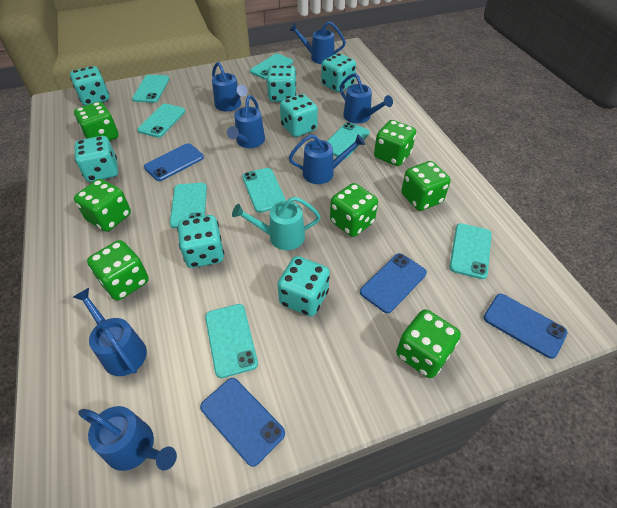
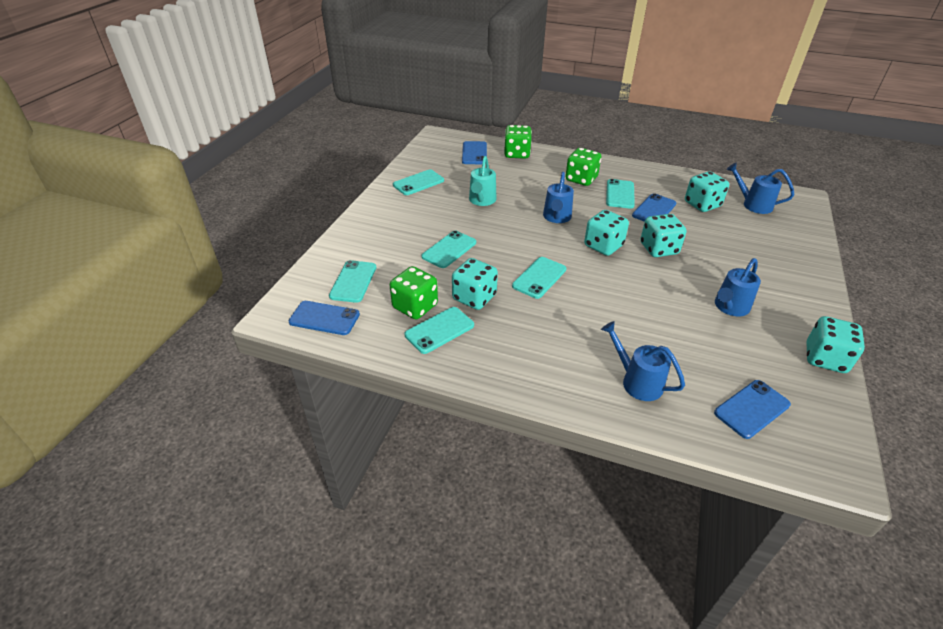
blue watering can: [73,288,147,376] [78,406,177,471] [212,62,248,112] [227,95,265,148] [289,21,346,64] [289,134,365,184] [340,73,393,123] = 7 -> [543,172,574,223] [601,321,685,401] [715,258,761,316] [726,163,794,214] = 4
green dice: [74,102,119,141] [74,179,131,232] [87,240,149,301] [330,183,378,237] [374,120,416,166] [396,309,461,378] [401,161,451,211] = 7 -> [390,266,438,319] [504,125,532,159] [565,148,601,186] = 3
turquoise dice: [70,66,109,106] [74,136,118,182] [177,215,224,268] [266,65,296,102] [278,256,330,316] [280,94,318,137] [321,53,356,92] = 7 -> [452,258,498,310] [584,210,629,256] [640,214,687,257] [685,171,729,212] [807,316,865,373] = 5
turquoise phone: [132,75,169,103] [137,104,185,138] [170,183,207,228] [205,304,258,378] [242,168,286,213] [250,54,293,79] [327,122,370,159] [449,223,492,279] = 8 -> [329,260,376,303] [393,169,444,195] [405,307,474,354] [421,231,476,268] [512,257,566,299] [606,179,635,209] = 6

